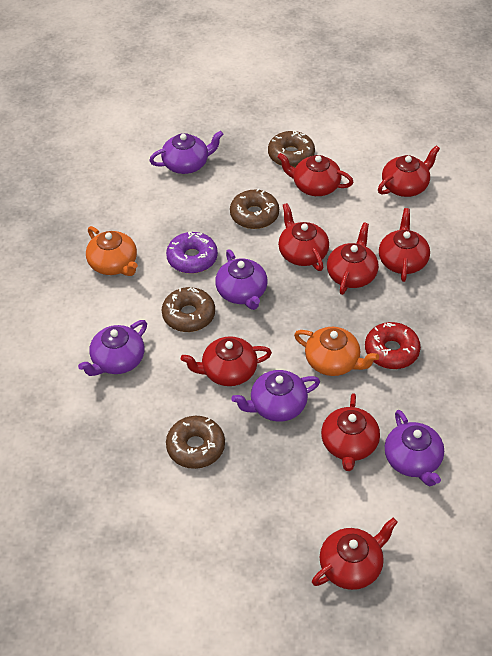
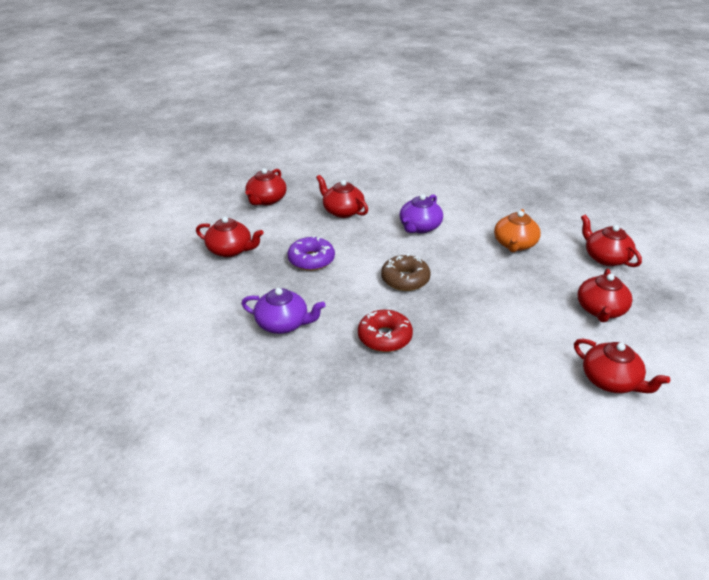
brown donut: [162,287,215,332] [166,416,225,469] [230,188,279,229] [268,130,315,167] = 4 -> [381,254,431,291] = 1
orange teapot: [86,226,138,276] [294,327,379,376] = 2 -> [494,209,541,252] = 1
purple teapot: [78,320,147,376] [149,131,224,174] [215,249,268,310] [231,370,320,422] [385,410,444,486] = 5 -> [241,288,326,334] [399,194,443,233] = 2
red teapot: [181,336,272,386] [277,153,353,196] [278,203,329,271] [312,518,398,590] [321,393,380,471] [327,223,379,295] [378,146,440,197] [379,208,430,282] = 8 -> [196,217,264,257] [245,168,287,205] [316,175,368,218] [574,338,670,393] [577,268,632,322] [581,215,642,267] = 6

